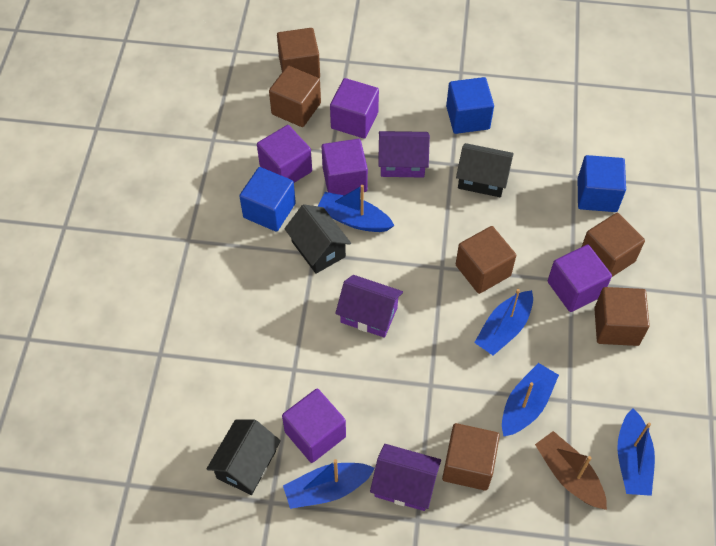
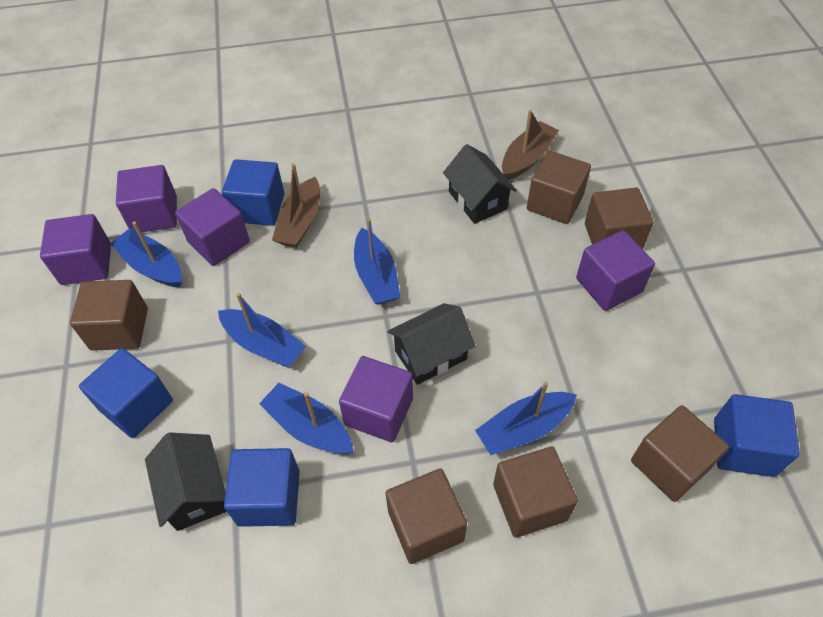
blue cube: [239,167,296,232] [446,77,494,134] [577,155,626,212] = 3 -> [79,348,173,438] [222,159,284,226] [224,448,300,527] [714,394,800,477] = 4
brown boat: [535,431,607,510] = 1 -> [272,163,320,248] [502,110,559,180] = 2
purple house: [335,275,403,338] [370,444,441,511] [378,131,430,178] = 3 -> none = 0

